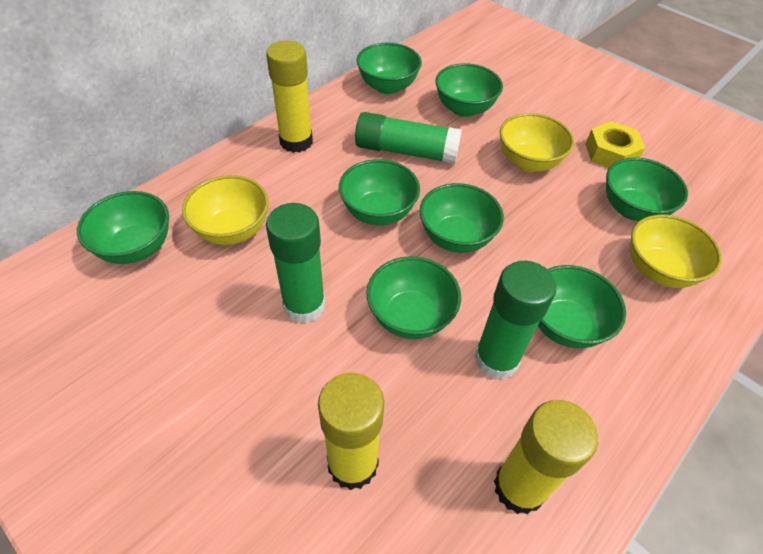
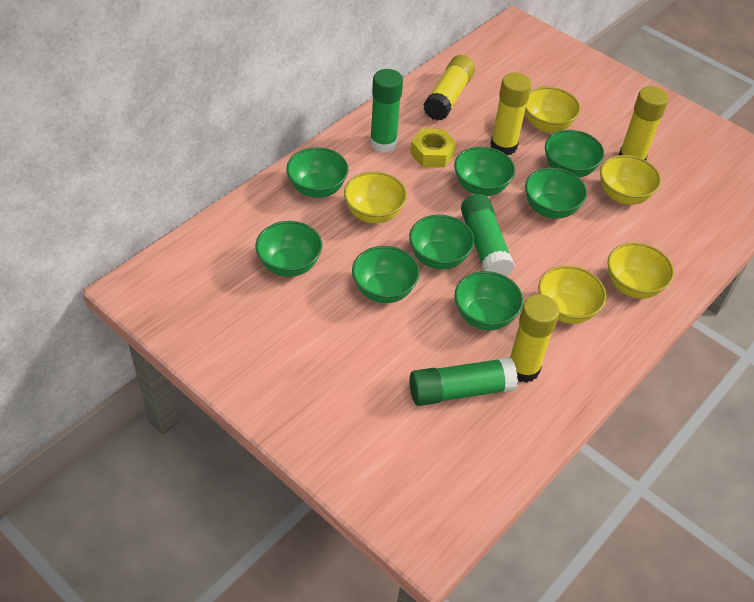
yellow bowl: [182,175,269,245] [500,113,574,172] [630,215,722,288] = 3 -> [344,172,407,224] [525,87,580,133] [538,265,606,324] [600,155,661,205] [608,242,674,299] = 5
yellow glue stick: [266,41,313,153] [318,373,384,490] [494,400,598,515] = 3 -> [423,55,475,121] [490,73,532,155] [510,294,560,383] [619,86,669,160] = 4

